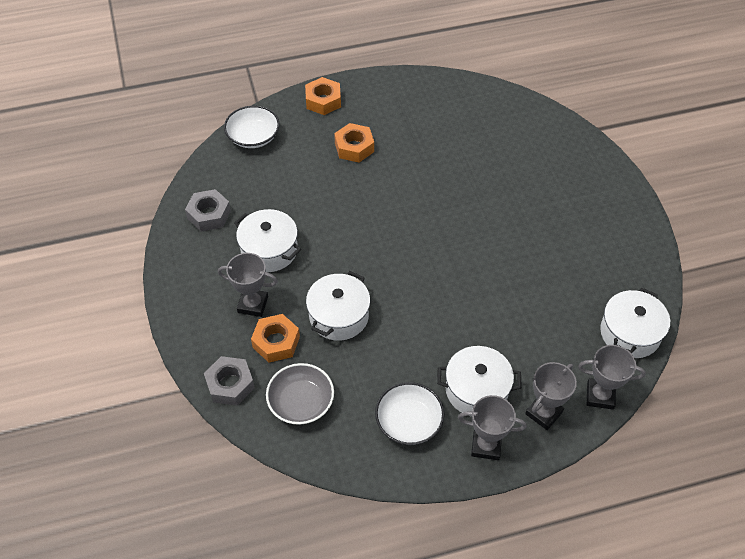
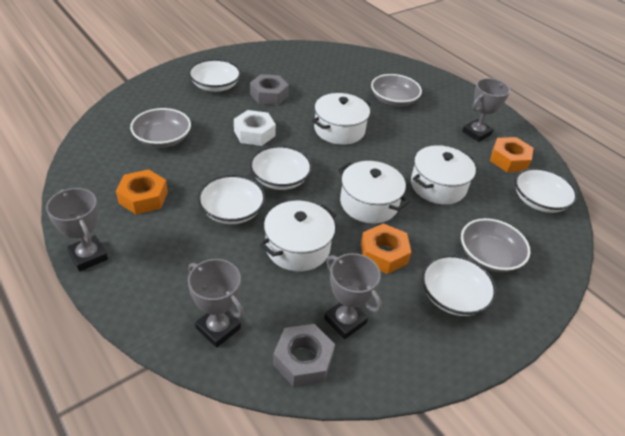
grey bowl: [266,363,334,425] = 1 -> [130,108,191,148] [371,74,422,107] [461,218,531,272] = 3
white bowl: [224,106,280,148] [375,382,445,445] = 2 -> [188,59,241,92] [198,175,266,224] [250,146,312,190] [422,255,497,316] [515,168,578,213] = 5
white nut: none = 0 -> [234,110,276,146] = 1

